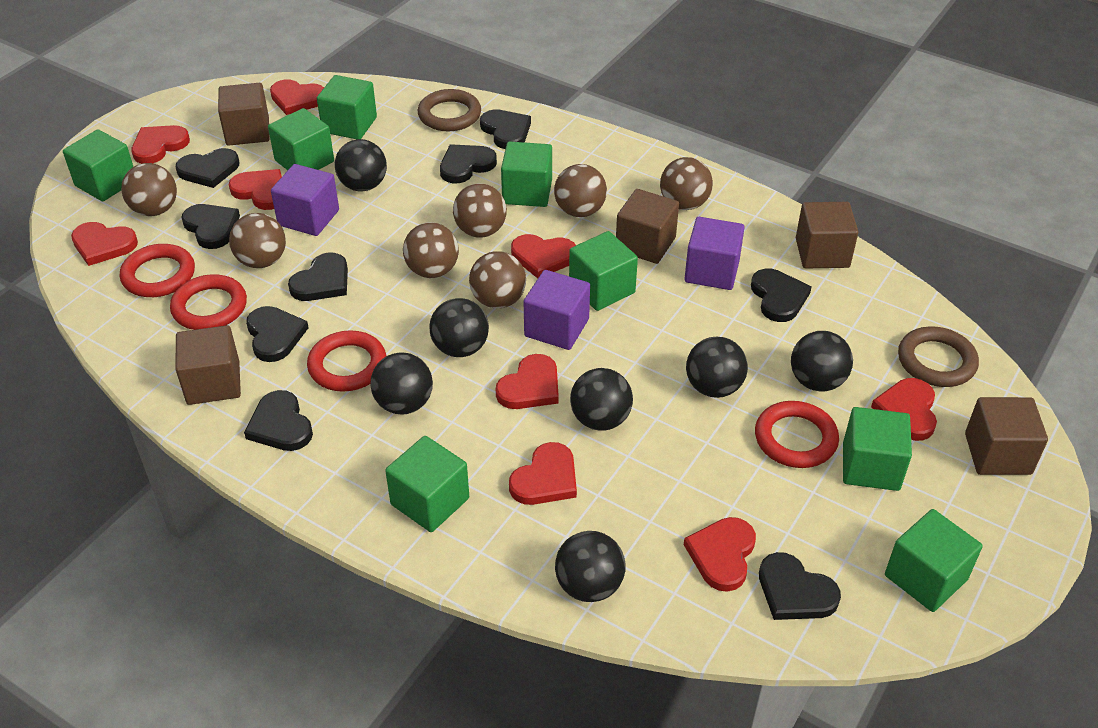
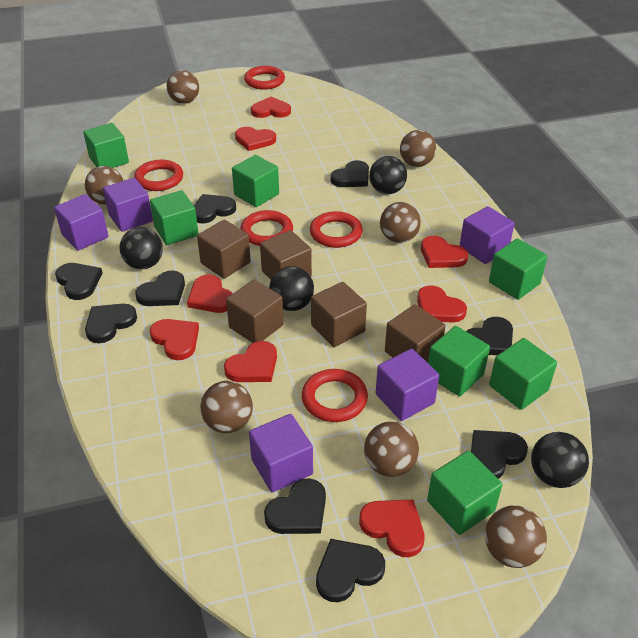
black ball: [335,139,387,191] [370,352,433,414] [429,298,489,357] [555,531,626,602] [570,368,633,431] [686,337,748,398] [791,331,853,392] = 7 -> [120,227,163,269] [269,266,314,311] [369,156,407,194] [531,432,589,488] = 4
brown ring: [418,89,481,132] [898,326,979,387] = 2 -> none = 0
green cube: [63,129,133,201] [268,108,334,170] [317,75,377,139] [385,436,469,532] [501,142,552,207] [569,231,638,311] [843,407,912,491] [885,509,983,612] = 8 -> [83,123,129,168] [150,190,199,245] [232,155,279,207] [427,451,502,535] [428,326,490,397] [489,238,548,300] [489,338,557,410] = 7
purple cube: [271,164,339,236] [524,270,590,350] [684,217,745,290] = 3 -> [54,194,108,251] [103,178,153,232] [249,414,313,492] [376,349,439,421] [460,206,515,264] = 5
red heart: [71,222,138,266] [132,125,190,164] [229,169,282,210] [270,79,324,115] [496,354,559,409] [509,442,577,505] [511,234,576,278] [684,517,756,592] [871,378,937,441] = 9 -> [150,319,199,360] [187,275,233,313] [224,341,277,382] [235,127,276,151] [251,97,291,118] [359,500,425,557] [417,285,467,323] [421,236,468,268] = 8
red ring: [120,244,195,297] [170,274,247,330] [307,330,386,392] [755,401,839,468] = 4 -> [134,160,183,191] [240,210,293,246] [244,66,285,90] [302,369,368,422] [310,211,363,248] = 5

